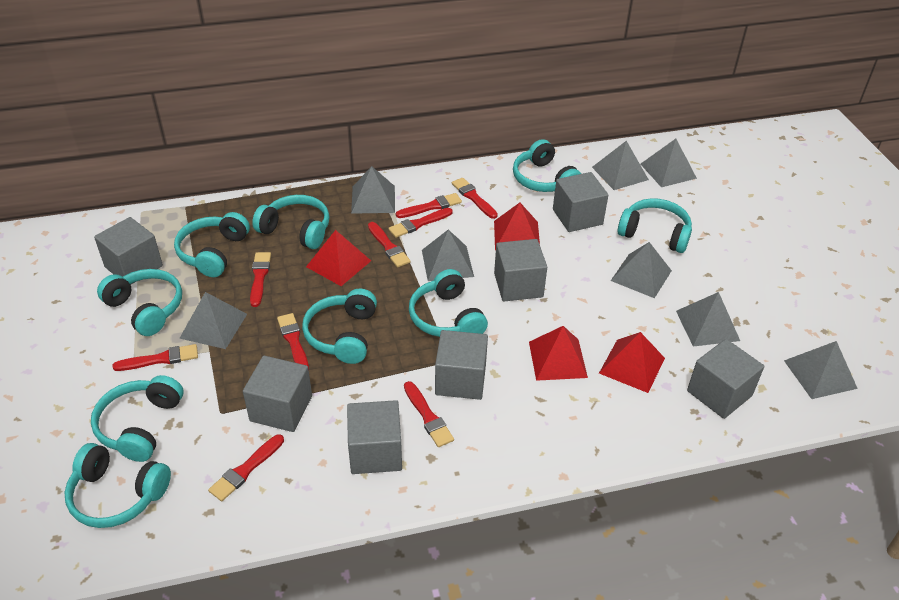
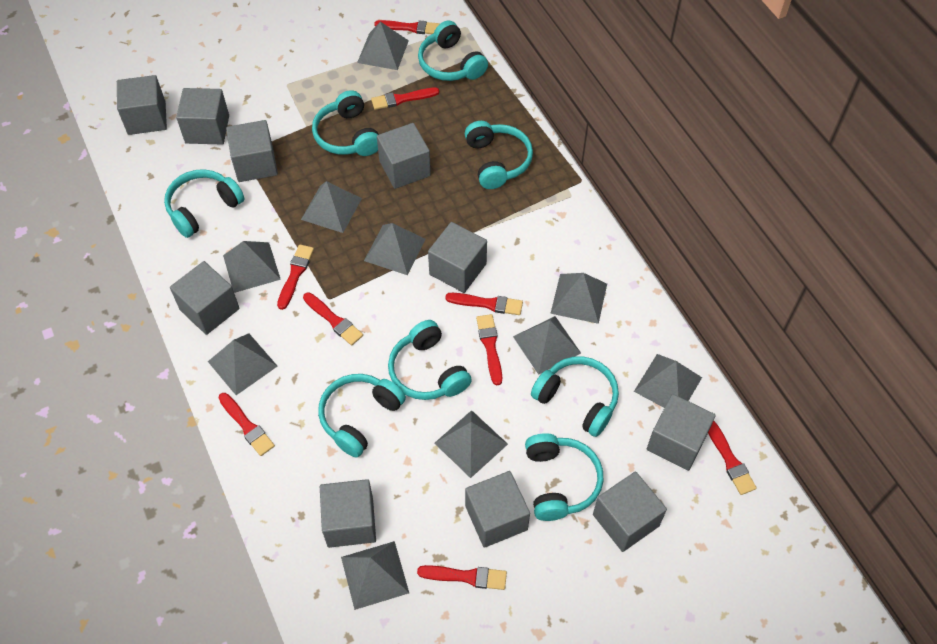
grey cube: [94,217,163,285] [243,356,312,432] [347,400,402,474] [435,330,488,400] [494,239,547,301] [553,172,608,232] [687,339,764,419] = 7 -> [117,75,167,135] [170,261,239,335] [176,88,229,145] [226,120,278,182] [320,479,376,548] [377,123,431,189] [428,222,487,293] [465,471,530,548] [593,471,667,552] [647,394,716,471] = 10
grey pyramid: [179,292,247,349] [351,166,395,214] [422,230,474,281] [592,141,649,190] [611,242,672,298] [640,139,697,187] [676,292,740,347] [784,341,858,399] = 8 -> [208,333,278,395] [223,241,281,293] [301,181,362,233] [341,541,409,610] [357,21,409,70] [364,223,425,275] [434,410,508,478] [513,316,581,375] [550,273,607,324] [634,354,702,408] = 10
red pyramid: [306,230,371,286] [494,203,540,250] [529,326,588,381] [599,332,665,393] = 4 -> none = 0
turquoise headphones: [65,443,171,528] [91,375,183,462] [97,269,182,336] [174,212,250,277] [252,195,330,249] [302,289,377,364] [409,269,488,337] [513,139,581,192] [618,198,692,253] = 9 -> [164,169,244,238] [312,90,379,156] [318,374,406,457] [388,320,472,400] [418,20,488,81] [465,121,533,189] [525,433,603,521] [531,356,619,437] = 8

